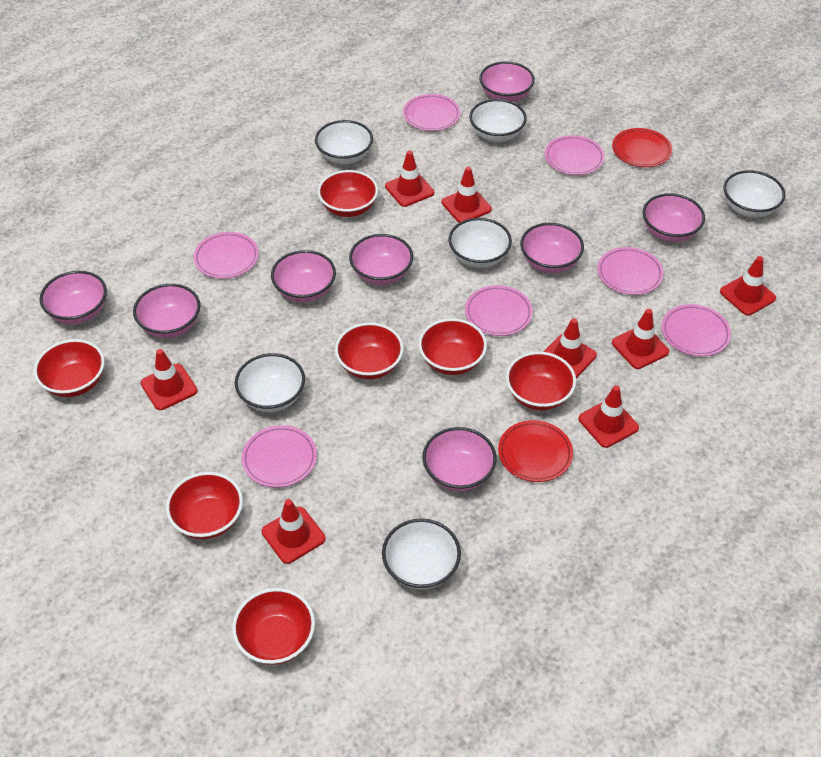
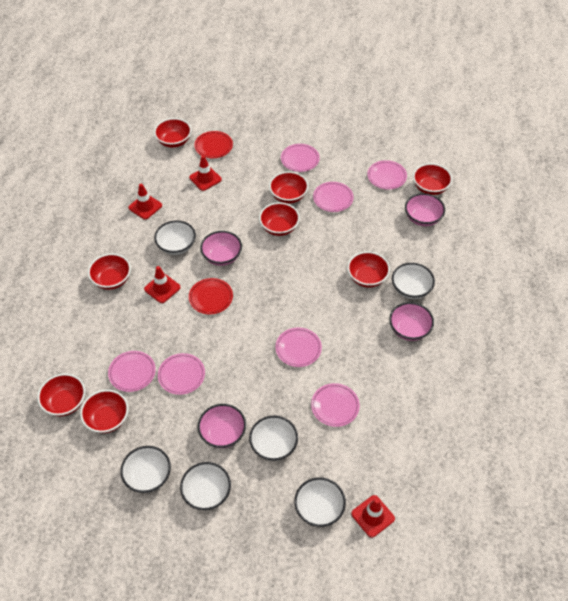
pink bowl: [40,271,107,324] [133,284,200,338] [271,250,336,302] [349,234,413,285] [422,427,497,491] [479,61,535,102] [520,223,584,273] [643,193,705,242] = 8 -> [198,404,246,448] [200,231,242,266] [389,302,434,341] [405,193,445,226] = 4
red bowl: [34,339,105,397] [166,472,243,539] [232,588,315,665] [317,170,378,217] [335,322,404,380] [418,318,487,375] [506,352,576,410] = 7 -> [37,374,85,416] [80,390,129,433] [88,254,131,290] [154,118,191,148] [259,202,300,236] [269,171,308,203] [347,251,390,288] [413,163,452,195] = 8
red traffic cone: [141,349,198,410] [262,499,325,564] [385,151,434,207] [442,167,492,223] [543,318,597,378] [578,385,639,448] [612,309,669,369] [720,256,776,315] = 8 -> [128,183,162,220] [144,266,181,303] [189,155,222,191] [351,495,395,538] = 4

